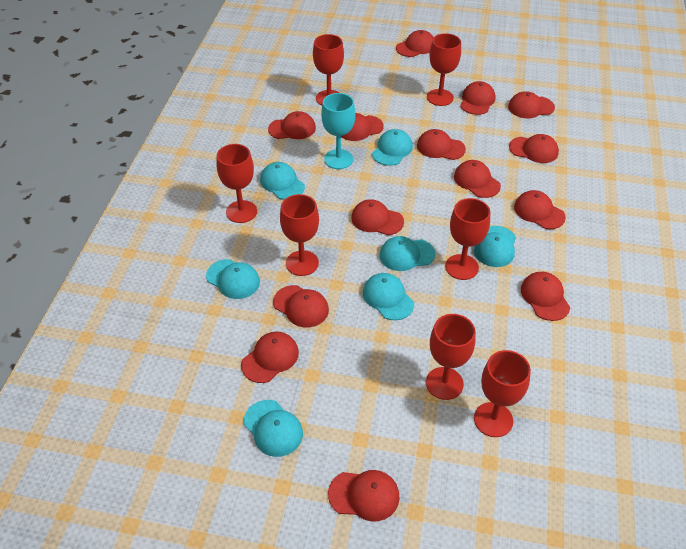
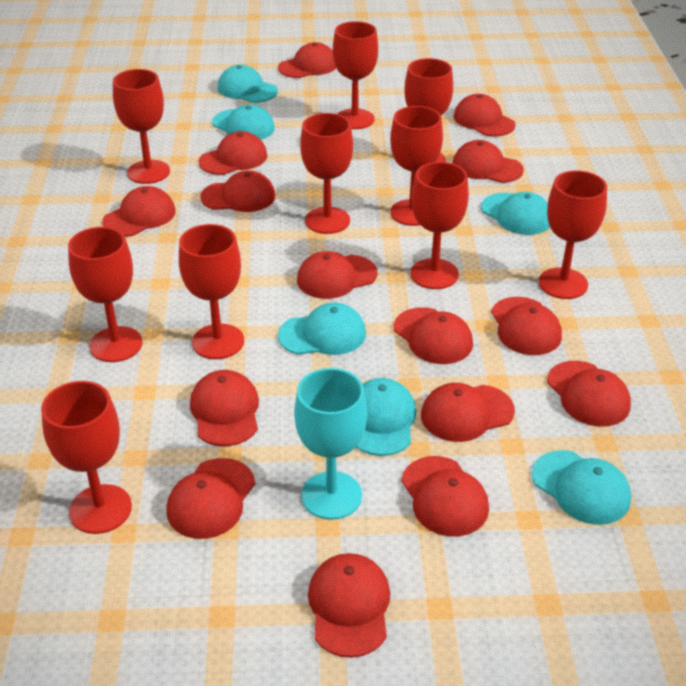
red cap: [241,331,299,383] [268,111,316,139] [273,285,329,327] [328,470,400,522] [341,113,384,141] [351,199,404,235] [396,30,434,57] [417,129,466,160] [454,160,501,198] [460,81,495,115] [508,91,555,118] [509,134,559,163] [514,190,566,229] [521,272,570,321] = 14 -> [102,186,176,237] [166,458,255,539] [190,370,259,446] [198,131,267,175] [200,170,276,212] [278,42,336,78] [297,251,378,299] [308,553,390,658] [394,307,473,364] [401,456,489,537] [421,383,515,442] [452,140,524,183] [454,94,516,136] [491,297,562,355] [547,361,631,427] = 15
red goblet: [216,144,257,223] [280,194,319,276] [313,34,344,105] [426,314,476,400] [427,33,461,106] [445,198,490,280] [474,350,531,437] = 7 -> [41,381,132,534] [68,227,143,362] [113,69,170,184] [179,224,244,359] [300,113,353,234] [333,21,378,129] [390,106,443,226] [404,58,453,162] [410,162,469,289] [539,171,607,299] = 10
turquoise cap: [206,259,260,299] [244,400,303,457] [260,162,305,200] [363,273,414,320] [372,129,413,166] [380,236,435,271] [474,226,516,267] = 7 -> [212,105,275,140] [218,65,278,103] [278,303,366,355] [356,378,416,456] [481,192,550,235] [532,450,631,525] = 6

